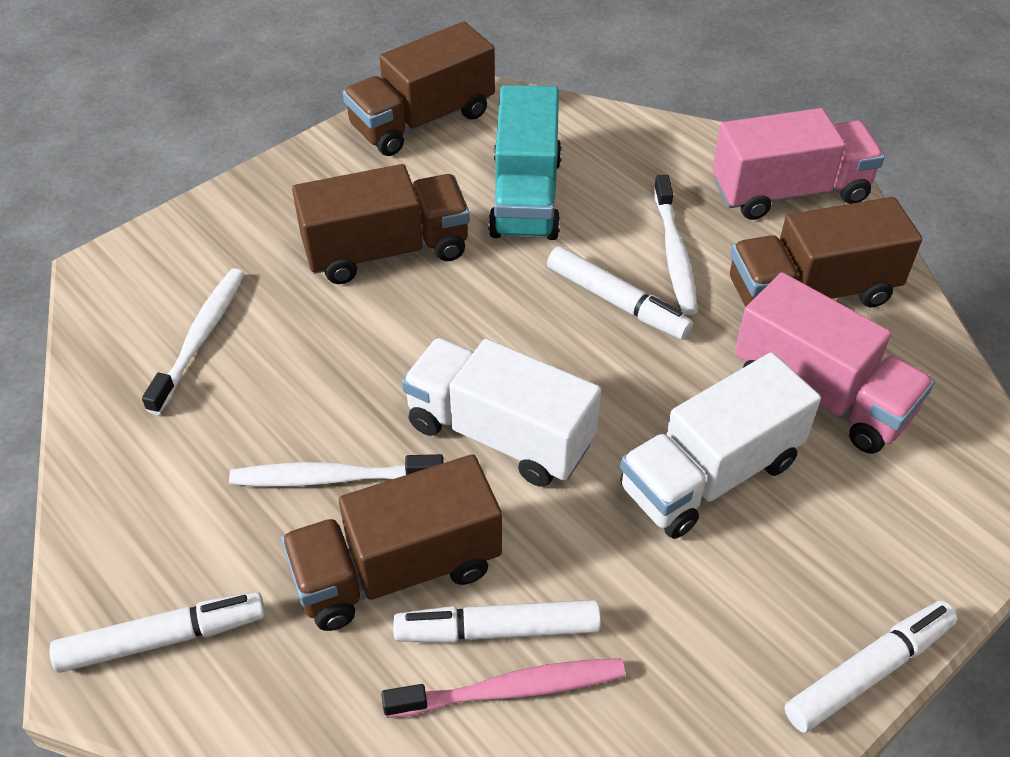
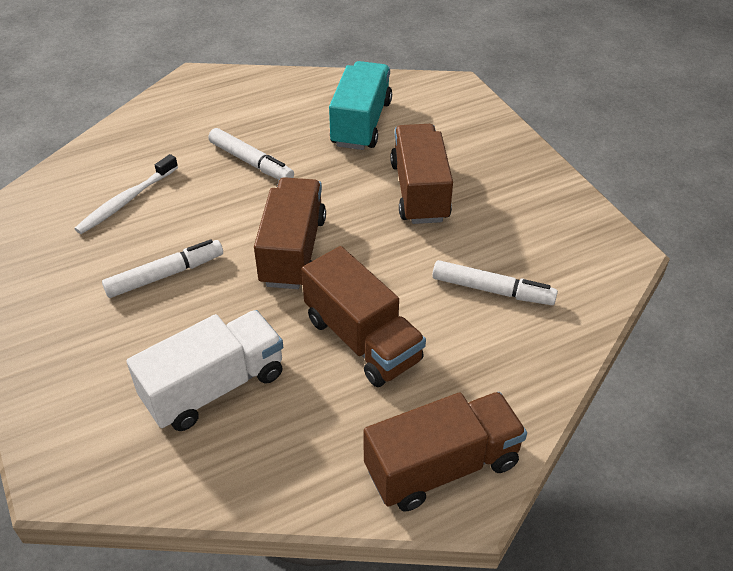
pink toothbrush: [381,658,625,718] = 1 -> none = 0
pink truck: [712,108,885,220] [735,272,935,454] = 2 -> none = 0
white marker: [50,592,265,673] [393,600,601,643] [547,246,693,340] [784,601,957,733] = 4 -> [102,239,223,298] [208,128,294,180] [432,260,558,305] = 3
white toothbrush: [142,268,245,415] [229,454,444,487] [654,175,698,315] = 3 -> [74,154,178,234] = 1
white truck: [402,338,601,487] [620,352,821,539] = 2 -> [126,310,283,431] = 1

